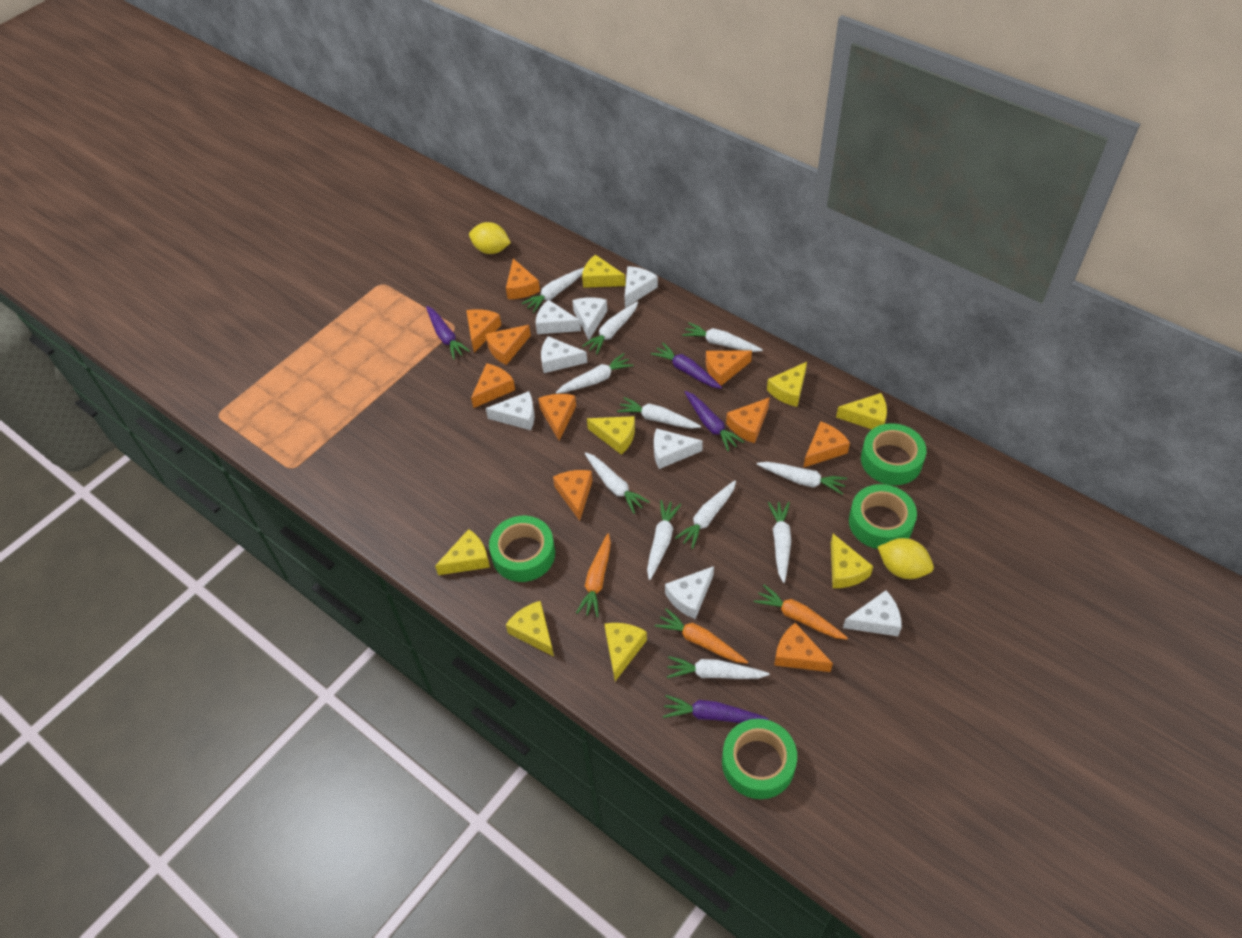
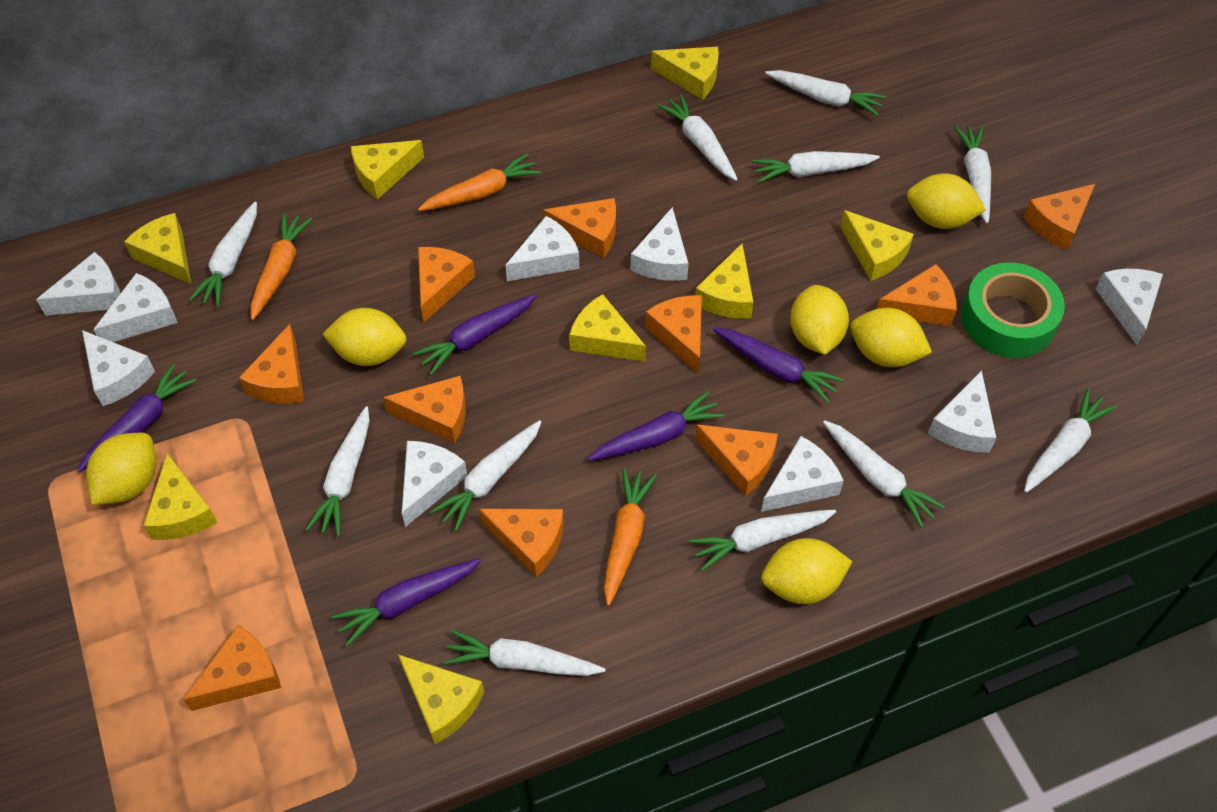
green tape: [489,516,555,582] [722,719,797,799] [849,484,917,549] [861,423,926,485] = 4 -> [961,262,1065,358] = 1
purple carrot: [426,306,470,359] [651,343,722,389] [663,695,768,723] [685,391,744,452] = 4 -> [77,364,197,473] [332,558,481,646] [413,295,536,375] [588,391,725,461] [713,327,844,403] = 5
white cheese: [486,391,534,430] [536,300,581,334] [541,336,588,373] [572,297,607,340] [624,266,658,308] [654,428,703,469] [665,566,714,619] [843,590,902,636] = 8 -> [36,252,121,316] [82,330,155,406] [93,273,178,342] [402,441,467,527] [505,216,579,281] [631,207,689,281] [761,436,844,512] [928,370,996,453] [1096,269,1163,345] = 9
yellow lemon: [469,222,511,254] [878,538,934,579] = 2 -> [86,433,156,505] [323,308,407,366] [761,538,852,604] [790,285,849,355] [850,308,932,367] [907,173,986,229] = 6

